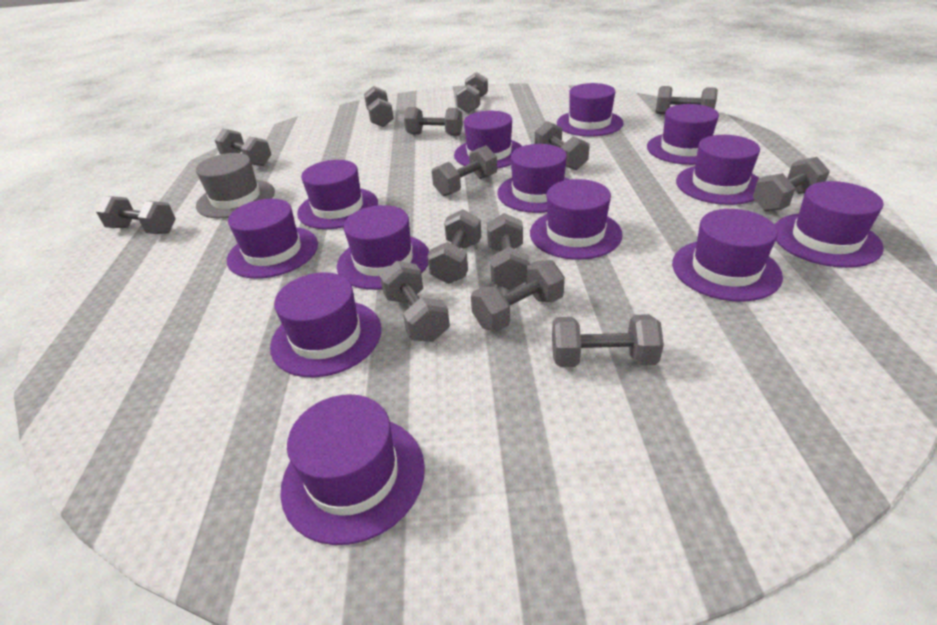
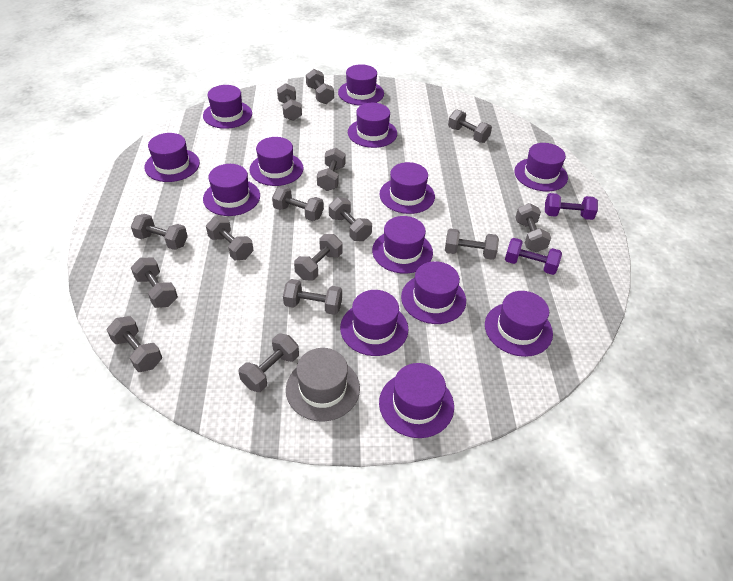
grey dumbbell: [96,196,176,234] [215,129,272,166] [364,86,394,127] [380,261,450,342] [404,107,463,136] [427,209,481,284] [432,145,497,196] [456,72,488,113] [471,260,565,331] [487,213,530,290] [535,121,590,170] [552,314,664,367] [655,86,718,114] [753,157,830,211] = 14 -> [107,316,162,372] [131,214,188,250] [131,258,178,308] [206,216,253,261] [239,334,299,392] [272,186,324,221] [277,83,302,121] [283,279,342,315] [294,234,342,281] [306,69,334,104] [317,148,345,191] [329,197,372,241] [445,228,499,260] [448,109,492,143] [515,203,551,252] = 15
purple dumbbell: none = 0 -> [505,238,562,275] [545,193,598,220] = 2

